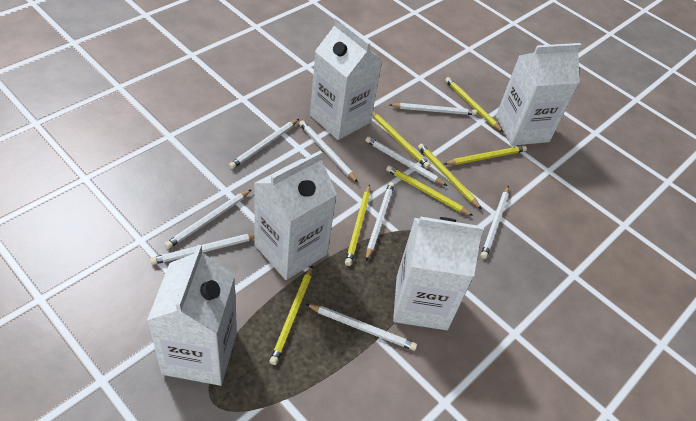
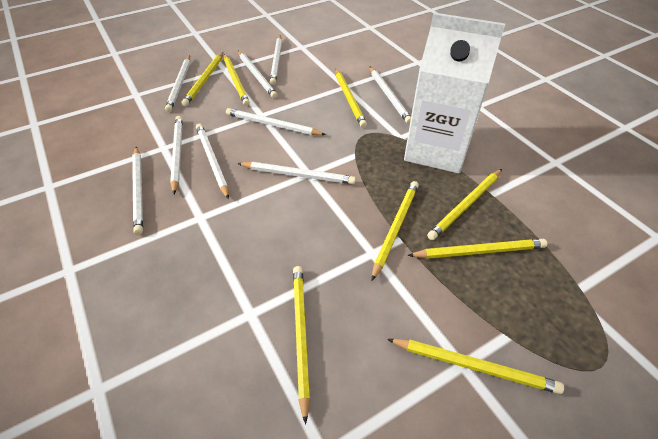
white carton: [147,245,237,386] [254,150,337,280] [310,18,382,140] [393,217,484,330] [496,43,581,146] = 5 -> [404,13,505,173] = 1
yellow pencil: [269,265,313,365] [345,184,370,266] [372,112,430,168] [386,165,473,216] [418,143,482,209] [444,145,527,165] [445,77,503,132] = 7 -> [182,52,223,106] [224,54,250,106] [293,266,310,425] [335,69,367,128] [372,181,419,280] [387,339,564,394] [408,239,547,259] [427,169,502,240] = 8

